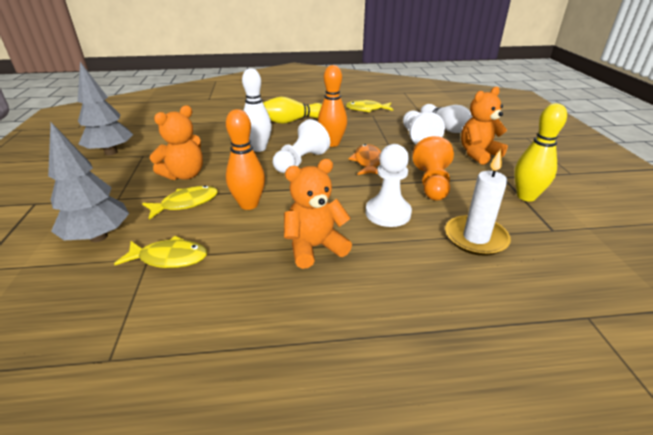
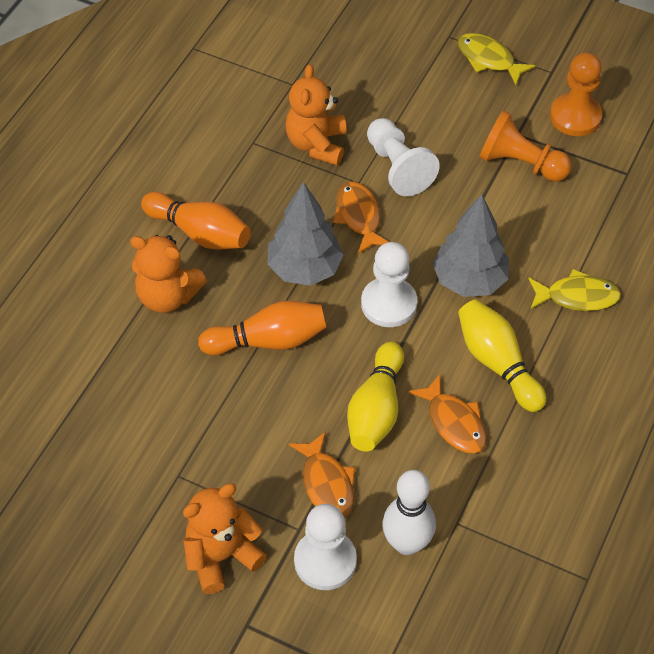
orange fish: [349,144,381,175] = 1 -> [288,431,355,518] [333,182,389,254] [408,374,487,454] = 3
orange pawn: [412,136,454,200] = 1 -> [479,110,571,182] [550,52,603,136] = 2
white bowling pin: [242,68,272,152] [420,104,472,133] = 2 -> [382,470,436,555] = 1
white candle: [445,149,511,256] = 1 -> none = 0
yellow fish: [114,236,207,268] [142,185,218,219] [346,100,393,112] = 3 -> [458,33,536,85] [528,269,621,311] = 2

